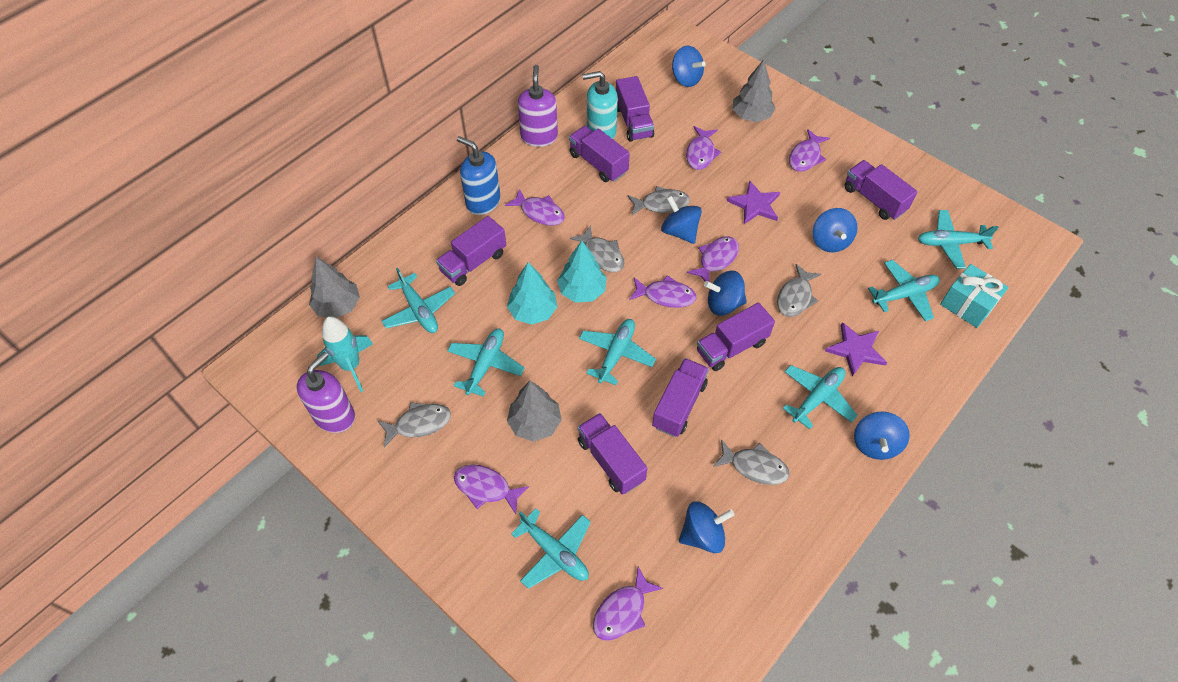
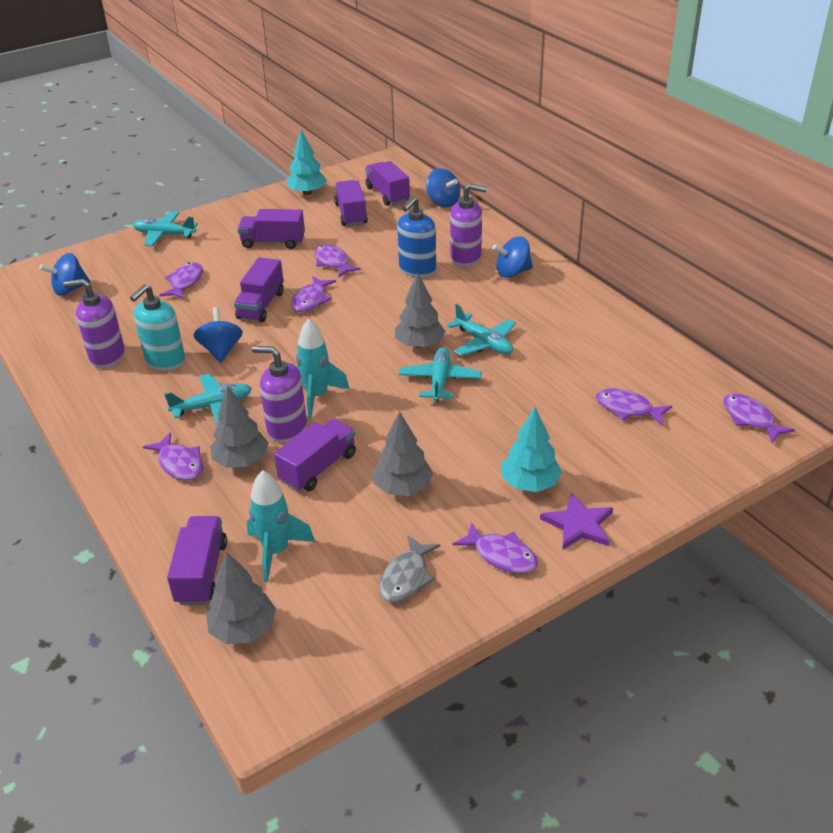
blue spinning top: [661,196,702,244] [672,46,706,87] [679,501,735,553] [704,271,747,316] [813,208,857,252] [854,411,910,460] = 6 -> [39,253,90,296] [194,307,243,363] [426,168,460,207] [492,237,533,278] = 4
grey fish: [378,402,451,447] [570,225,625,272] [628,186,690,216] [713,439,789,485] [777,264,821,317] = 5 -> [379,535,440,603] = 1
grey tree: [309,256,360,318] [507,381,562,442] [732,60,776,122] = 3 -> [206,552,276,644] [210,386,269,468] [373,411,433,496] [395,273,445,348] = 4
purple soap dispenser: [297,352,355,433] [517,65,558,147] = 2 -> [63,279,125,368] [252,346,307,442] [450,184,487,266] = 3
purple star: [727,180,780,224] [825,322,887,377] = 2 -> [540,492,613,550] = 1
purple truck: [436,216,506,286] [569,126,630,182] [578,413,648,495] [616,76,654,142] [652,358,709,437] [697,303,775,371] [845,160,918,220] = 7 -> [167,516,227,605] [234,257,284,322] [237,209,305,249] [274,419,356,491] [334,180,368,226] [365,161,410,206] = 6
turquoise gift: [940,264,1009,328] = 1 -> none = 0
turquoise plane: [381,267,455,333] [447,328,525,397] [511,509,591,589] [579,319,656,385] [783,365,858,429] [868,260,940,321] [918,210,999,269] = 7 -> [133,212,198,246] [164,374,252,425] [399,347,482,402] [447,304,516,356] = 4
turquoise rocket: [317,316,373,392] = 1 -> [247,470,315,582] [296,319,349,418] = 2

